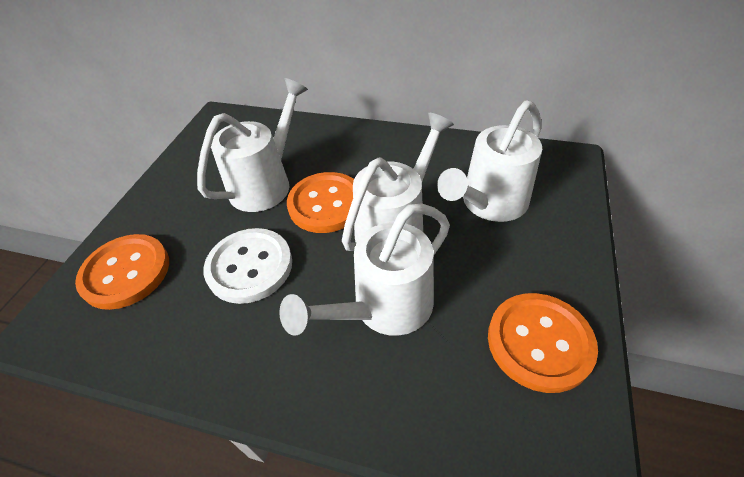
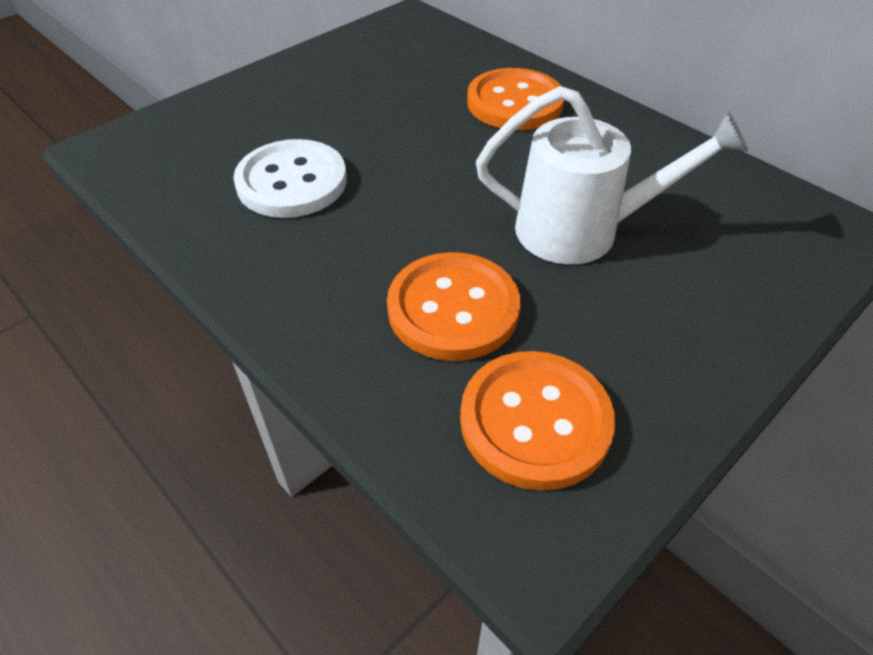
white watering can: [197,78,308,212] [279,203,450,336] [342,113,454,251] [437,100,542,222] = 4 -> [476,86,748,264] = 1

